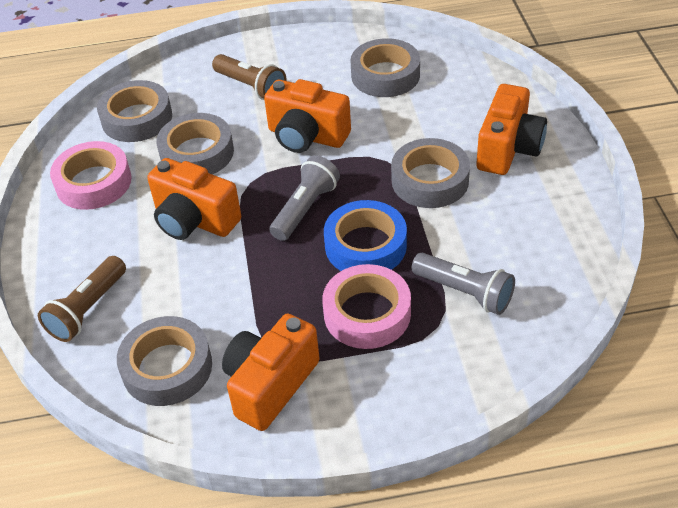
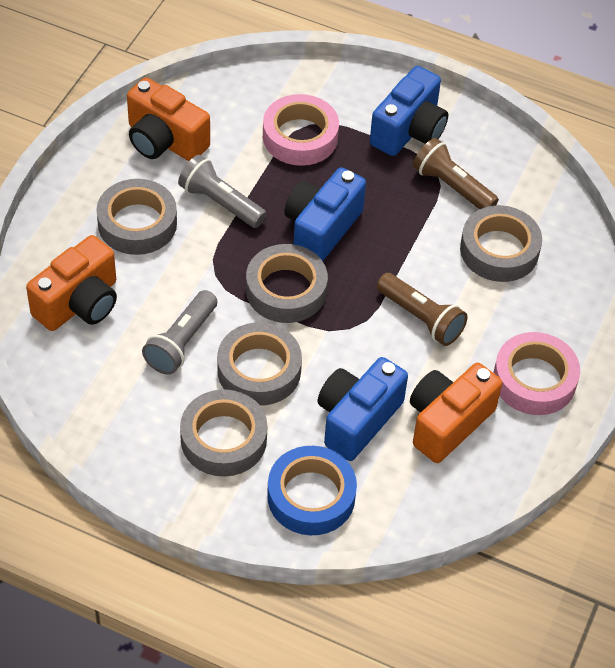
blue camera: none = 0 -> [284,167,366,261] [317,357,408,461] [370,66,448,156] = 3
orange camera: [147,158,241,240] [222,313,320,431] [264,79,351,153] [476,84,547,175] = 4 -> [26,235,117,331] [127,77,210,161] [410,363,502,463] = 3

